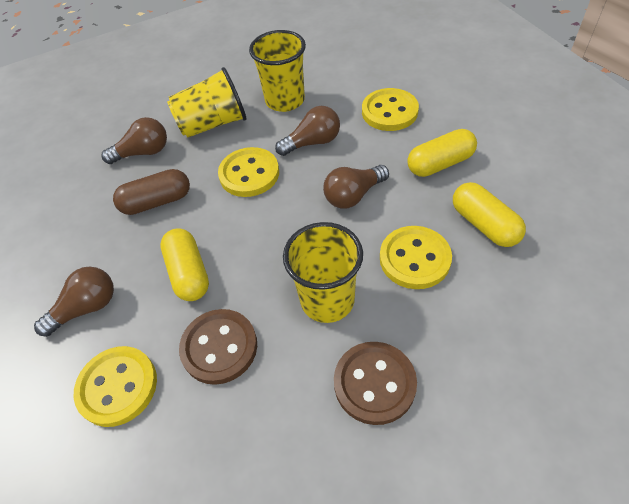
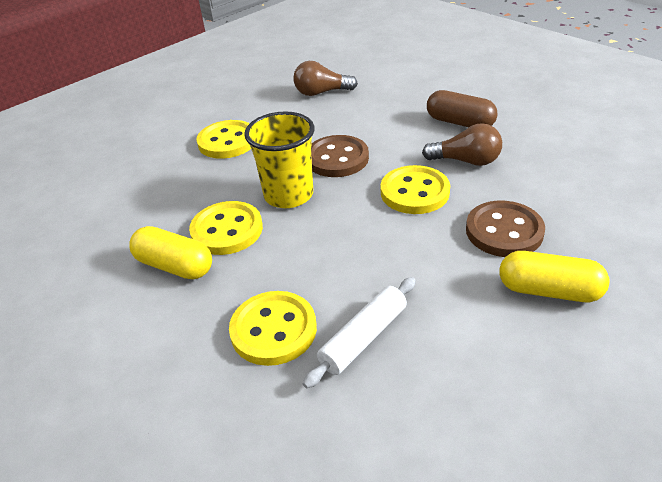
brown light bulb: [34,267,114,337] [101,117,167,164] [275,106,340,156] [323,165,389,209] = 4 -> [294,61,358,96] [422,123,502,166] = 2
white rolling pin: none = 0 -> [303,277,416,388] = 1
yellow capsule: [160,229,209,301] [407,129,477,177] [453,182,526,247] = 3 -> [129,226,212,279] [499,251,609,302] = 2
yellow cup: [167,67,246,137] [249,30,306,112] [283,222,363,323] = 3 -> [244,111,315,208] = 1

